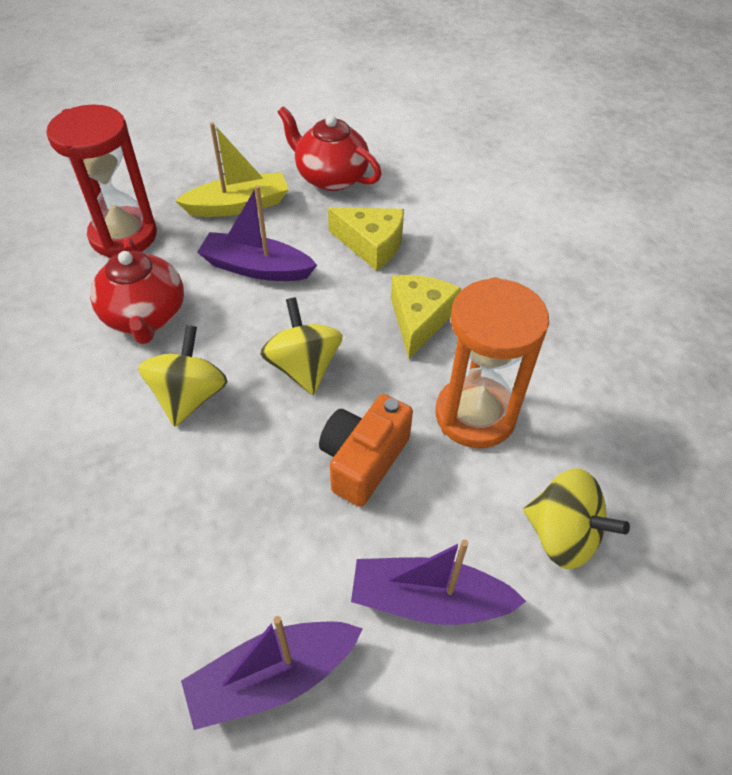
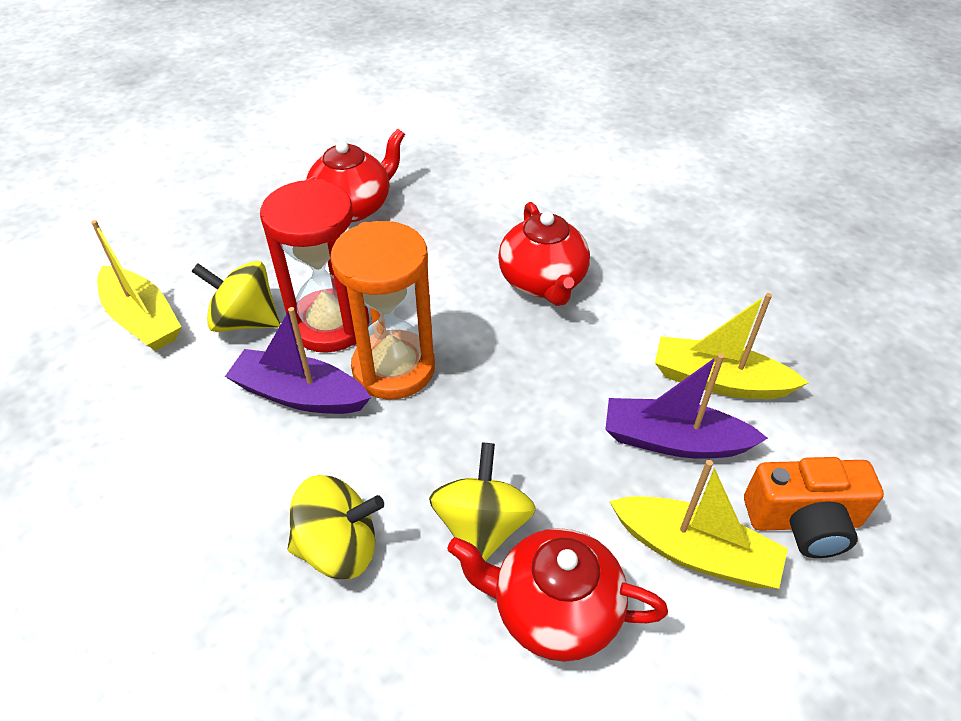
purple boat: [181,616,363,730] [197,185,317,281] [351,540,527,625] = 3 -> [225,307,371,414] [605,353,768,459] = 2
red teapot: [90,237,184,344] [278,106,382,191] = 2 -> [306,129,405,222] [447,528,668,662] [498,202,590,306] = 3
yellow boat: [175,122,289,217] = 1 -> [91,220,181,351] [609,460,788,589] [655,293,809,399] = 3
yellow cheese: [328,207,404,271] [391,275,461,359] = 2 -> none = 0

